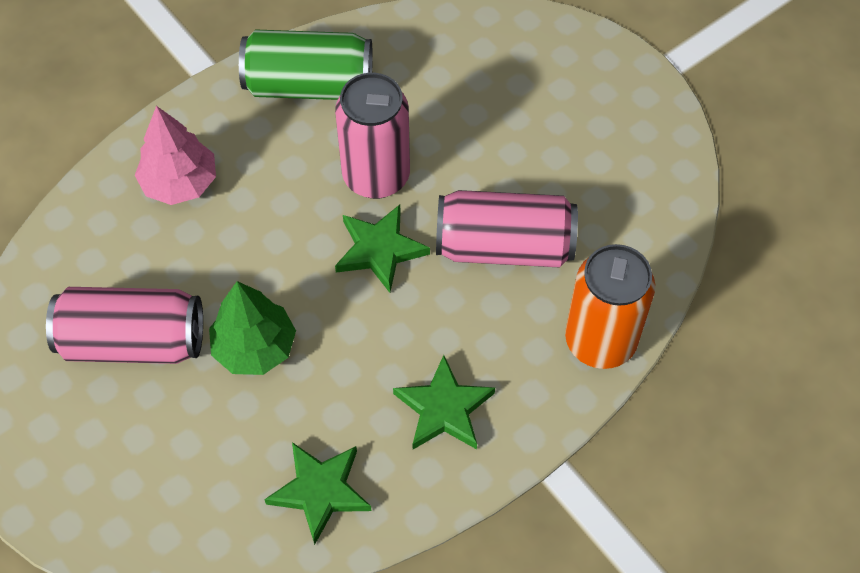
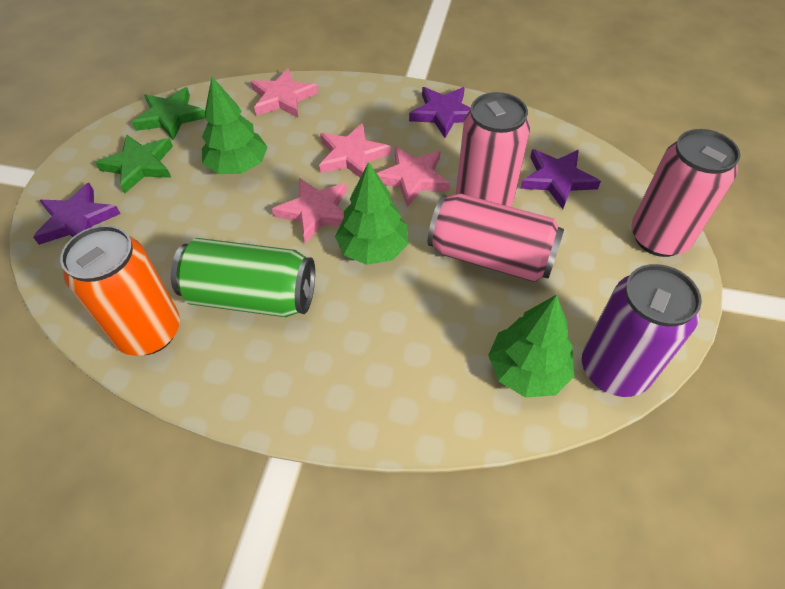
green star: [264,442,372,545] [335,205,430,293] [393,355,495,449] = 3 -> [95,134,173,193] [132,87,205,140] = 2
green tree: [209,281,296,375] = 1 -> [202,77,268,174] [335,162,409,265] [488,295,574,398] = 3
pink star: none = 0 -> [251,68,318,118] [272,178,347,243] [319,123,391,178] [377,146,450,207] = 4
pink tree: [135,106,216,205] = 1 -> none = 0
purple can: none = 0 -> [582,264,702,397] = 1
purple star: none = 0 -> [33,183,121,245] [409,87,471,138] [520,149,601,209] = 3

